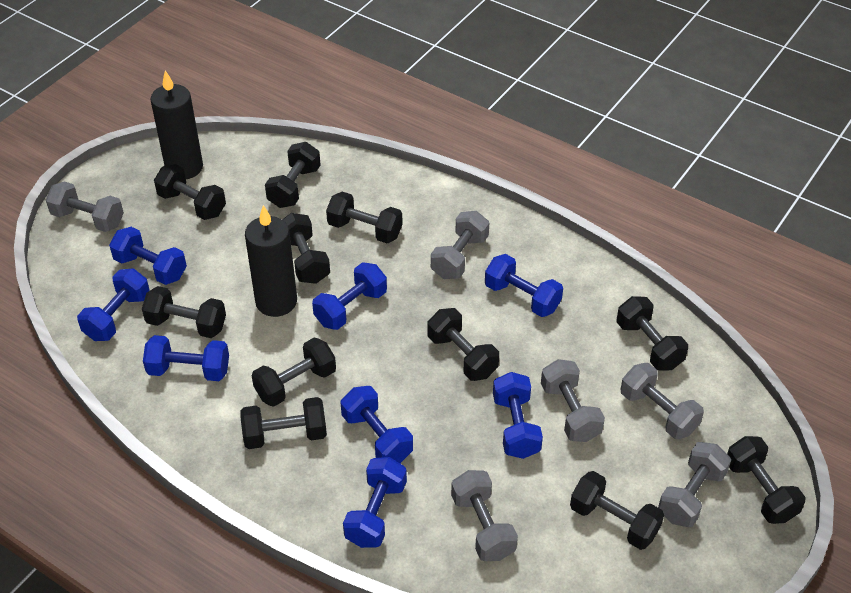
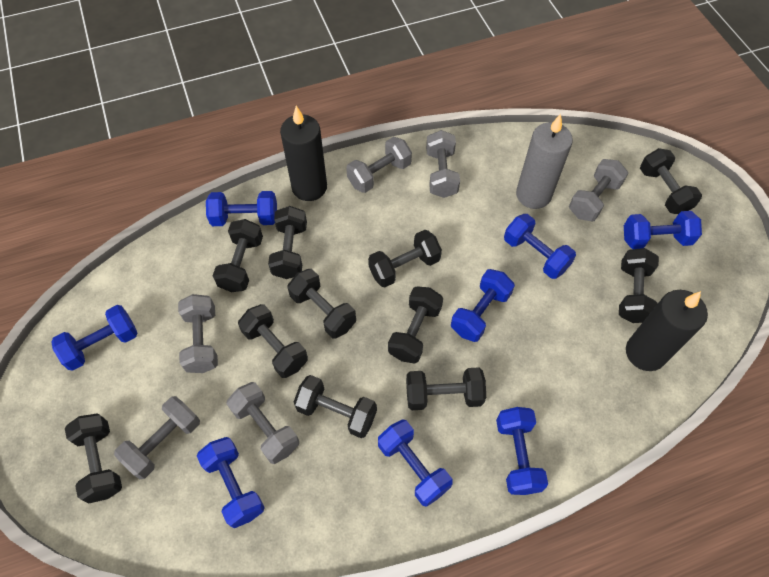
grey candle: none = 0 -> [516,114,573,209] = 1

